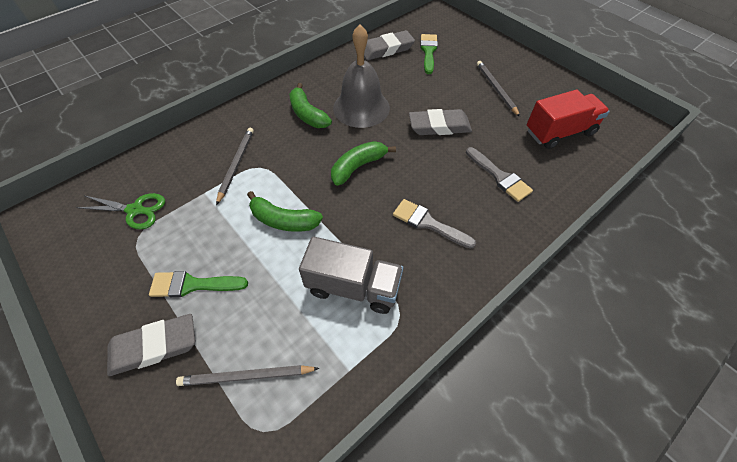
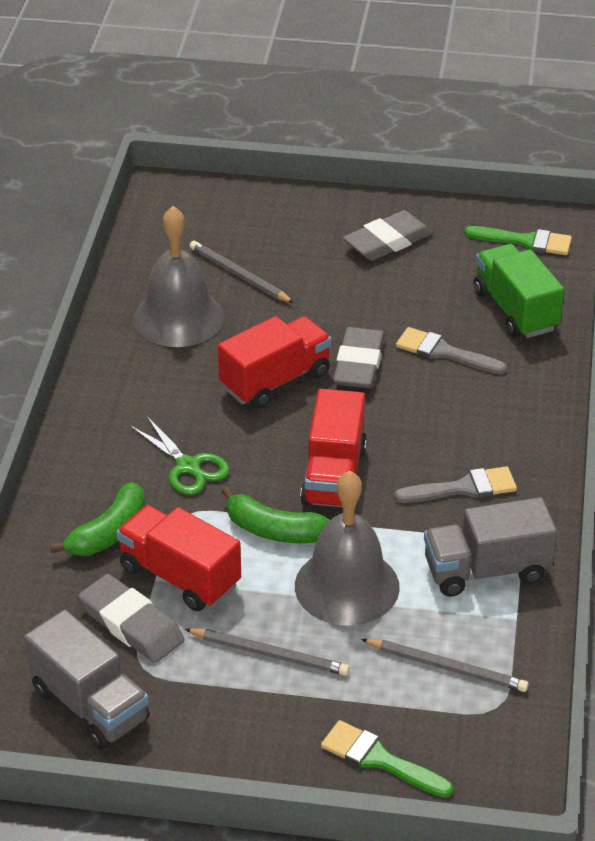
green banana: [247,191,323,232] [289,83,332,128] [331,141,396,186] = 3 -> [50,482,145,556] [222,487,330,543] = 2
green truck: none = 0 -> [474,244,564,338] = 1
grey bell: [333,24,390,128] = 1 -> [133,206,224,347] [295,471,400,625] = 2
grey truck: [299,236,403,314] = 1 -> [24,610,150,749] [424,497,557,597] = 2
red truck: [527,90,610,149] = 1 -> [116,505,241,611] [218,316,332,409] [300,389,367,508] = 3

